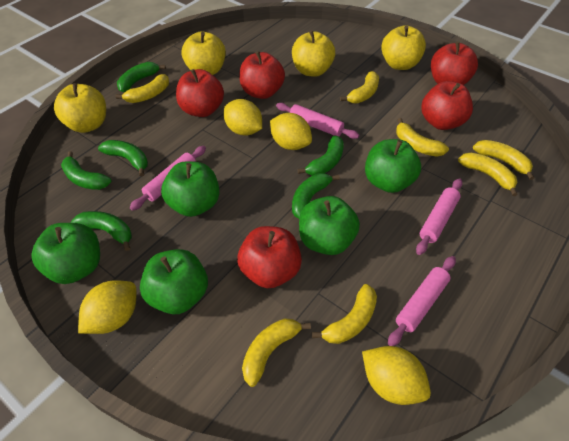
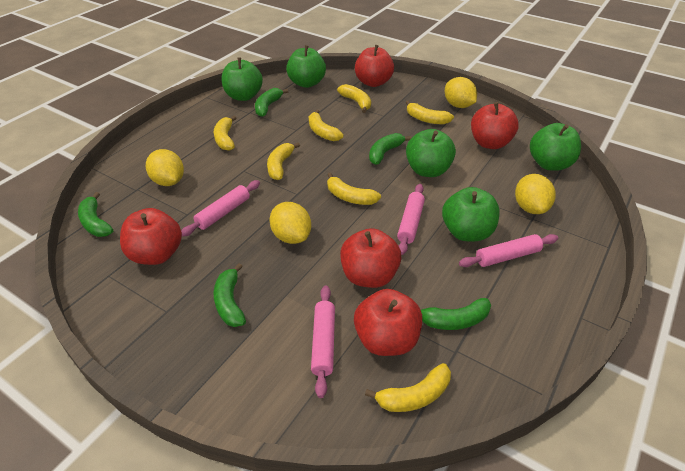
green banana: [61,151,112,190] [71,211,132,251] [98,140,148,176] [117,62,166,92] [292,173,340,218] [297,136,344,176] = 6 -> [78,192,113,237] [214,263,246,327] [255,88,288,117] [369,133,411,165] [420,298,491,330] = 5
yellow apple: [54,83,106,133] [182,31,226,75] [292,30,335,77] [381,25,426,70] = 4 -> none = 0

